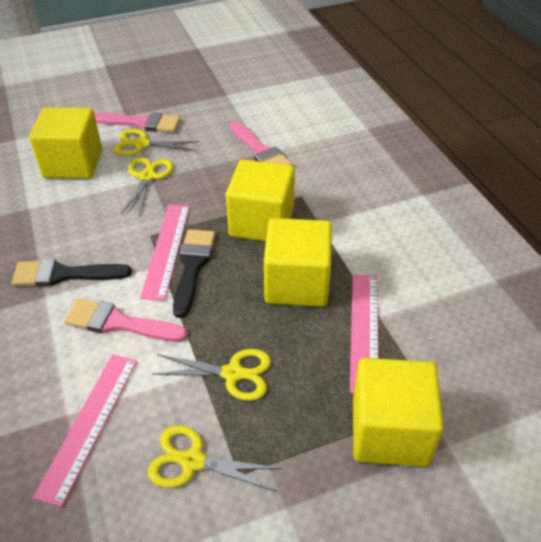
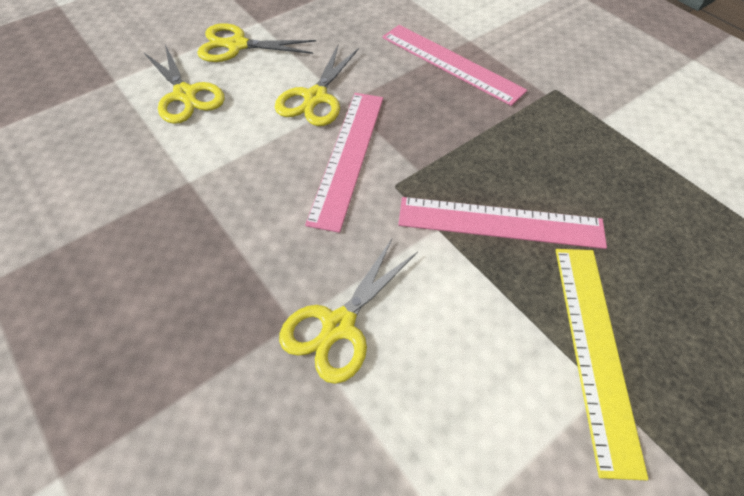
black brush: [11,259,132,287] [173,229,215,318] = 2 -> none = 0
pink brush: [64,299,188,342] [94,112,180,132] [230,121,292,166] = 3 -> none = 0
yellow cube: [29,107,102,179] [226,159,295,241] [264,218,332,307] [353,358,444,467] = 4 -> none = 0
yellow ruler: none = 0 -> [556,249,648,481] = 1

